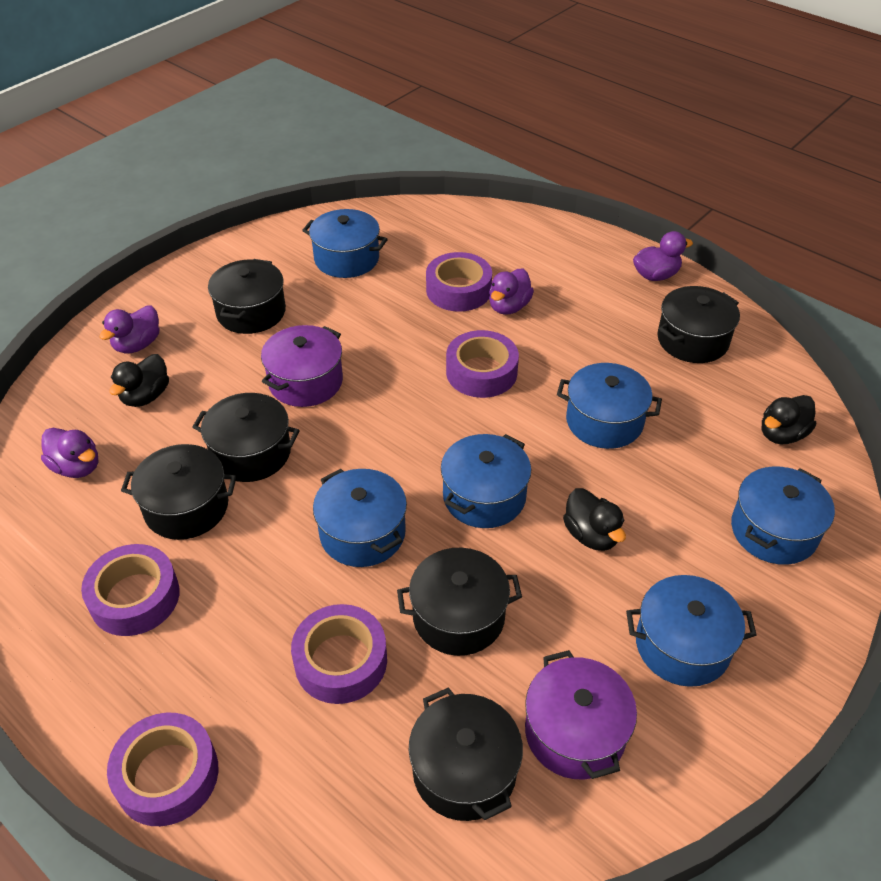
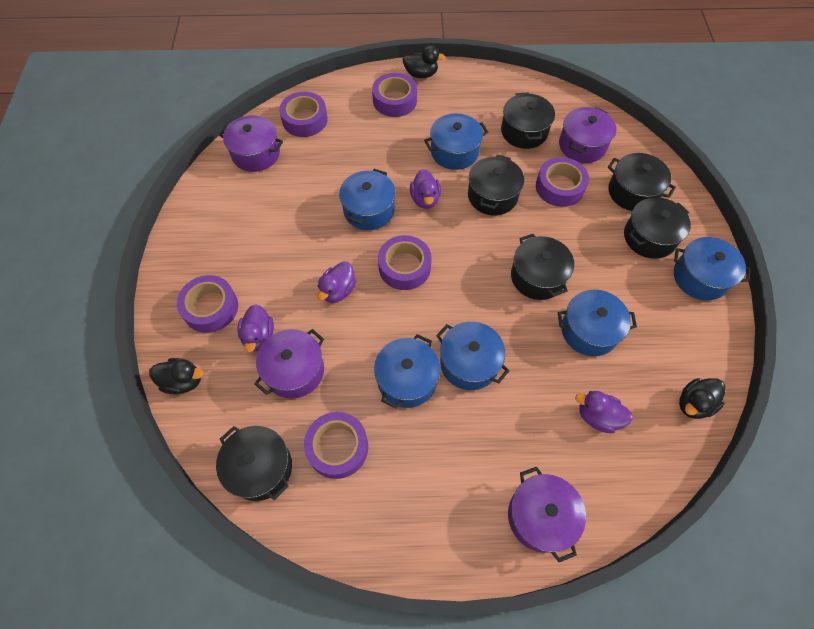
purple pot: [261,325,343,407] [525,650,637,779] = 2 -> [219,115,283,172] [254,329,324,399] [508,467,586,562] [559,107,617,163] = 4
purple tape: [81,544,180,636] [107,713,218,826] [291,604,387,704] [426,252,492,312] [446,330,519,398] = 5 -> [177,275,238,333] [279,92,328,137] [304,412,368,479] [372,73,417,117] [378,235,432,290] [536,157,589,207] = 6

